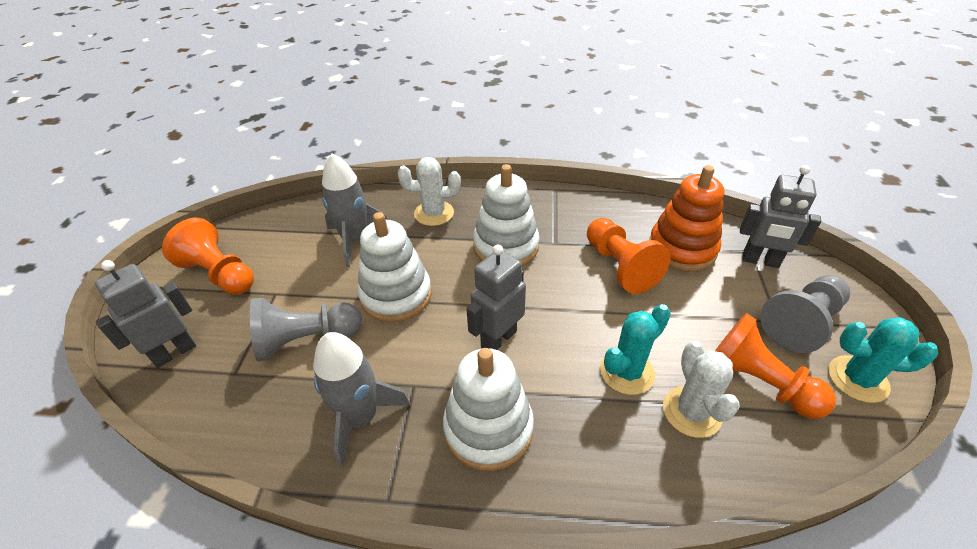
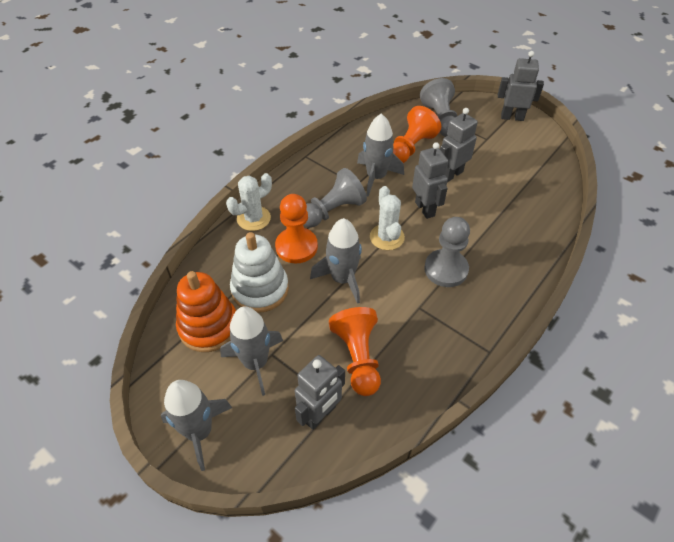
grey pawn: [250,298,362,362] [761,275,850,353] = 2 -> [304,168,367,227] [420,78,457,137] [424,217,470,287] = 3
grey robot: [95,260,196,368] [466,245,526,350] [740,165,821,268] = 3 -> [295,355,345,430] [412,142,448,219] [440,108,478,182] [498,51,544,121] = 4
grey rocket: [313,332,411,466] [322,153,388,267] = 2 -> [161,380,232,471] [220,306,283,396] [310,218,362,304] [357,114,404,197] = 4
turquoise cactus: [600,304,671,395] [828,317,938,403] = 2 -> none = 0
white stacking toy: [357,212,431,323] [443,348,534,471] [473,164,540,266] = 3 -> [230,232,289,313] = 1

